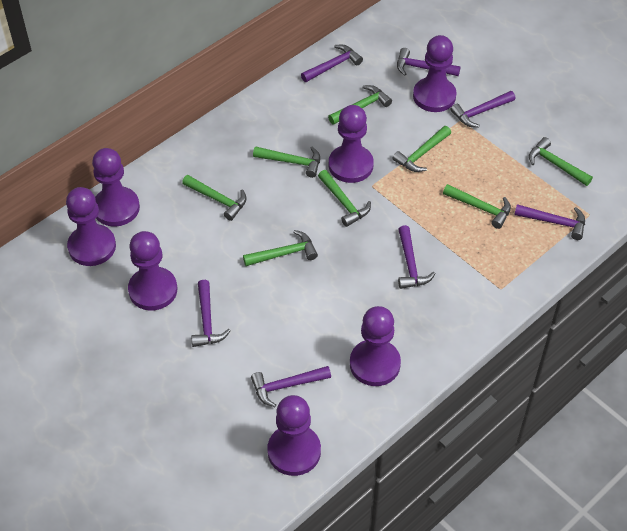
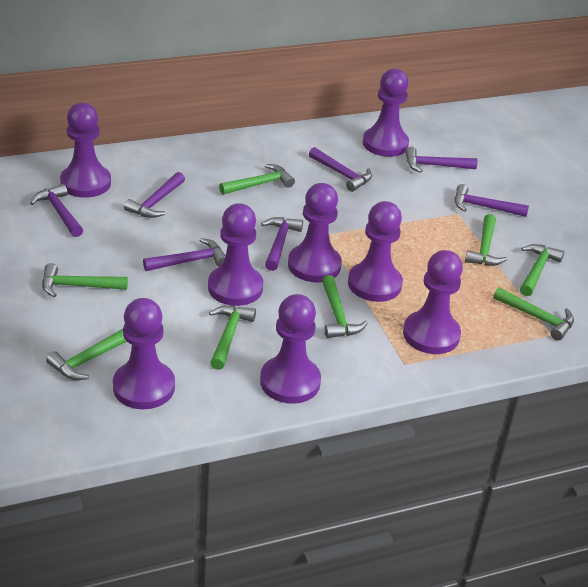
purple pawn: [66,187,116,266] [92,148,140,227] [128,231,177,311] [267,395,321,476] [329,105,374,183] [350,306,401,386] [413,35,457,112] = 7 -> [60,103,111,198] [113,298,175,409] [208,203,263,306] [260,294,321,404] [288,183,342,282] [348,201,403,302] [363,69,409,157] [403,250,463,354] = 8

